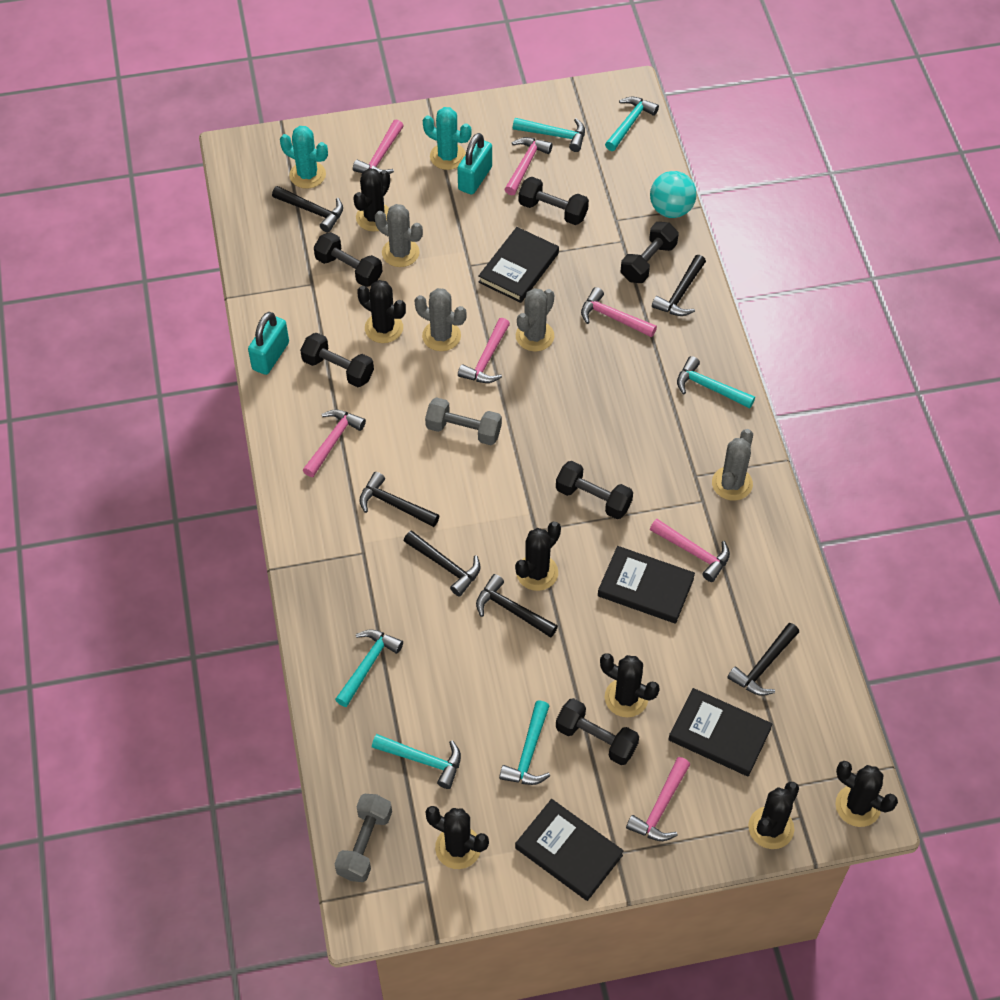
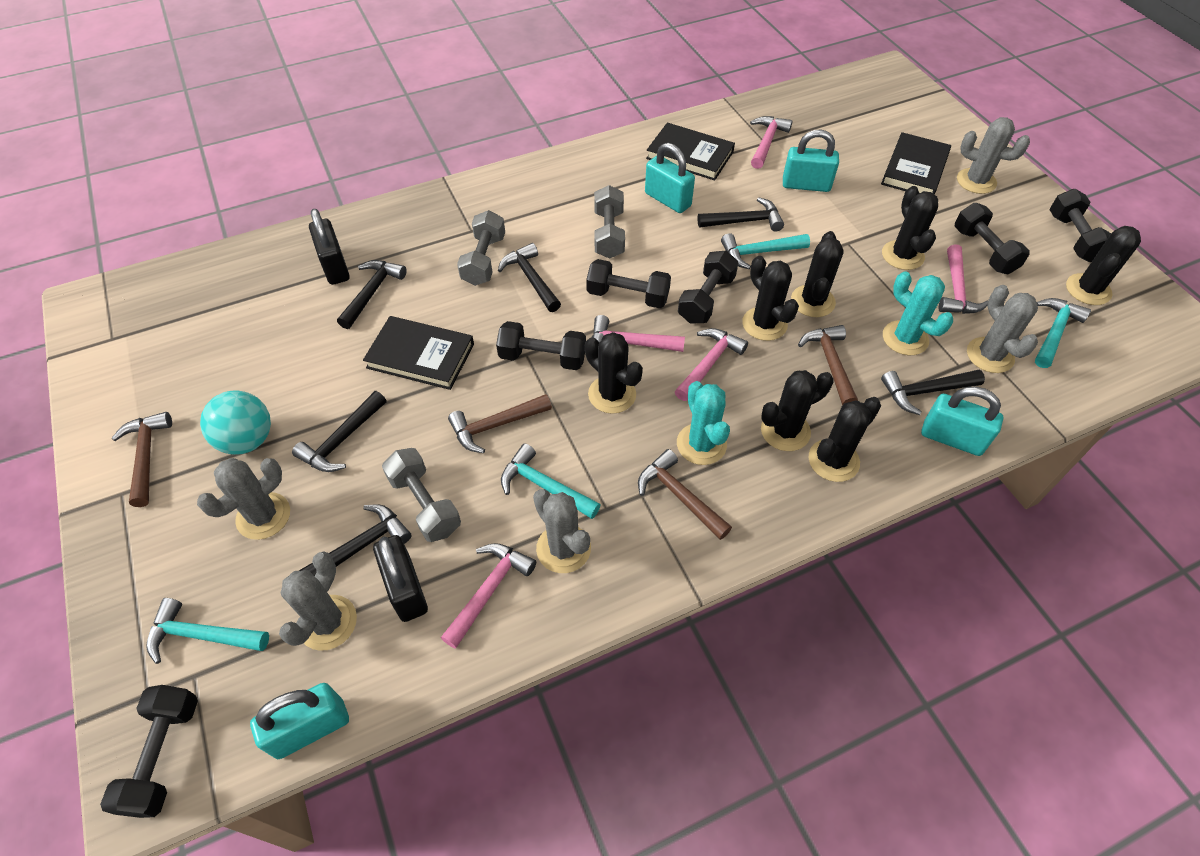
black book: [478,227,559,303] [515,799,624,901] [598,546,695,624] [668,688,772,777] = 4 -> [363,316,474,390] [646,123,735,181] [881,132,951,195] = 3
black padlock: none = 0 -> [309,209,350,285] [373,535,428,622] = 2
brown hammer: none = 0 -> [112,412,172,507] [448,394,552,453] [638,449,732,540] [798,325,858,405] = 4
grey cactus: [375,204,423,267] [414,288,467,351] [516,288,554,351] [712,429,753,501] = 4 -> [197,458,290,540] [279,551,357,651] [533,489,591,573] [957,117,1030,194] [967,285,1038,373] = 5
grey dumbbell: [335,794,392,882] [425,397,502,445] = 2 -> [382,448,461,542] [457,210,505,286] [594,185,625,259] = 3
pink hammer: [303,409,366,477] [353,119,404,174] [458,318,510,383] [504,137,553,195] [581,287,657,337] [626,757,690,841] [650,519,730,582] = 7 -> [441,543,536,649] [592,315,685,352] [675,328,748,401] [750,116,793,169] [939,244,988,314] = 5
turquoise hammer: [335,629,403,707] [372,734,461,789] [499,700,550,785] [513,118,585,152] [605,97,659,151] [677,356,755,409] = 6 -> [146,598,269,664] [501,443,600,519] [721,233,810,269] [1035,298,1091,368] = 4
turquoise padlock: [248,312,289,375] [457,133,492,195] = 2 -> [250,683,349,759] [645,143,695,213] [783,129,839,192] [921,387,1004,456] = 4

